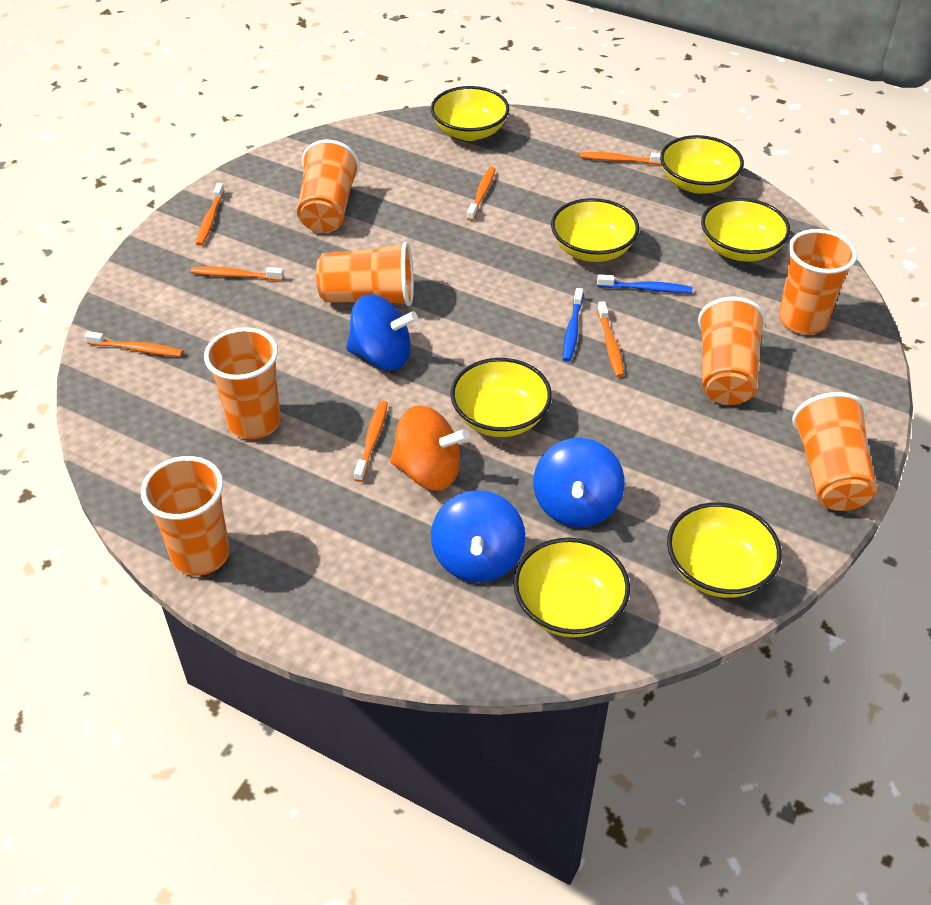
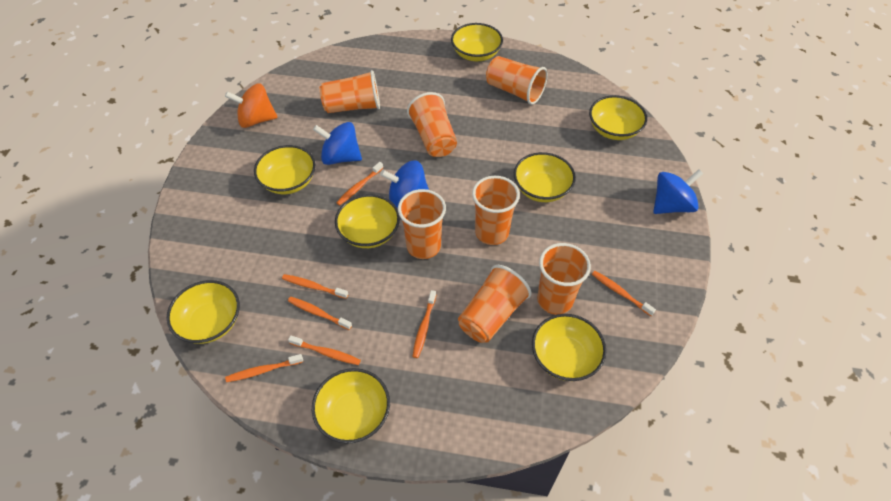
blue toothbrush: [563,288,583,362] [597,274,692,293] = 2 -> none = 0
yellow bowl: [431,86,509,141] [450,358,552,437] [513,538,630,637] [551,198,639,262] [660,135,744,194] [667,502,782,598] [701,198,790,261] = 7 -> [167,280,240,344] [254,145,316,194] [312,368,390,444] [335,194,400,248] [451,23,503,61] [514,152,576,202] [532,314,606,381] [589,95,647,140] = 8

